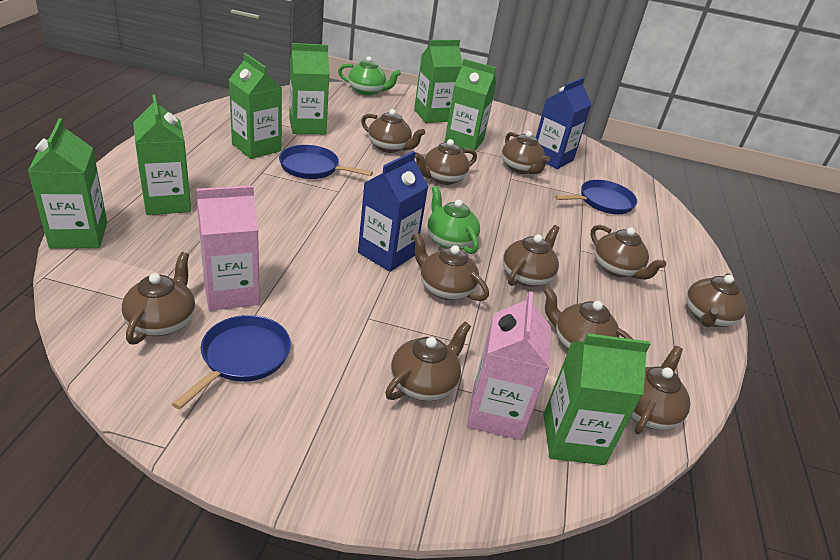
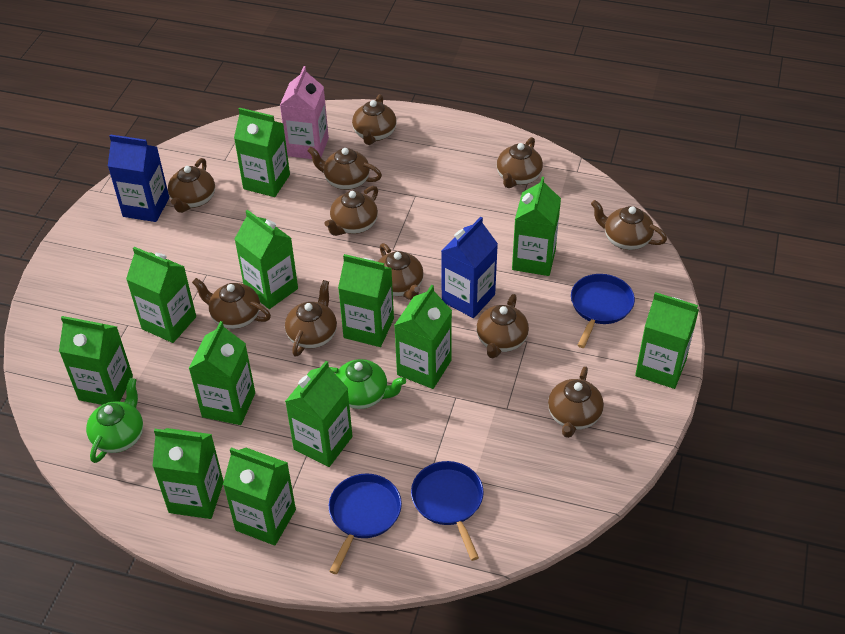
green carton: [28,118,107,249] [133,95,191,215] [229,53,282,159] [289,43,330,134] [414,40,462,123] [444,59,496,151] [543,333,651,465] = 7 -> [59,316,133,405] [126,247,196,343] [152,428,224,519] [189,321,255,425] [223,447,296,546] [234,107,290,197] [235,210,298,309] [285,361,353,467] [338,254,394,347] [394,285,452,389] [512,177,561,276] [635,292,699,389] = 12
pink carton: [197,185,260,311] [467,291,551,440] = 2 -> [280,66,329,159] = 1

